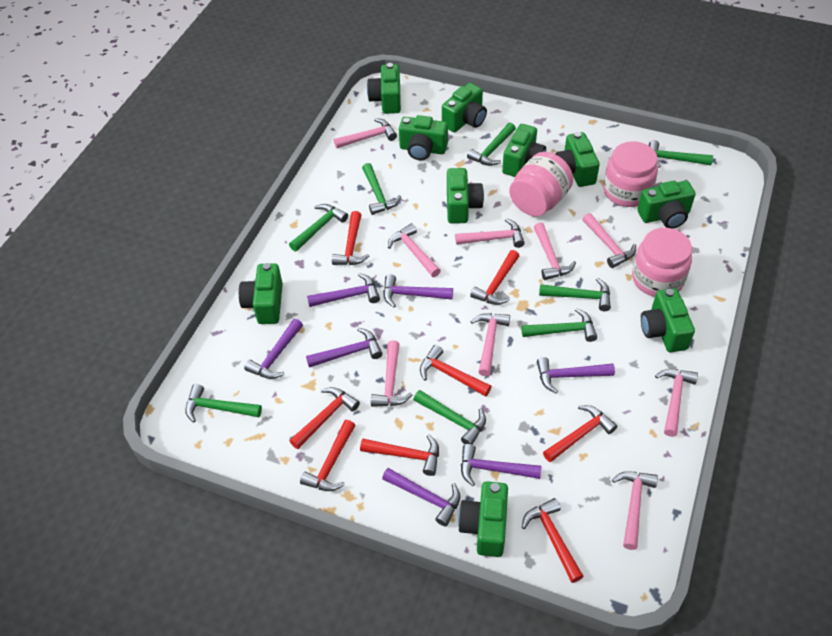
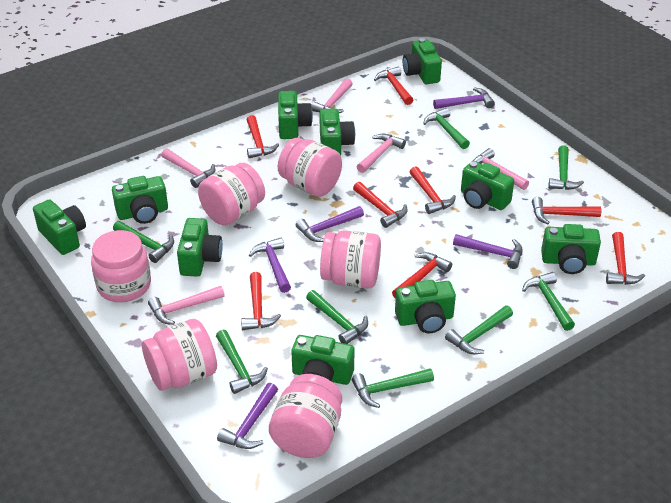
pink hammer: [334,118,397,148] [371,340,412,407] [388,223,441,277] [455,218,525,248] [470,313,510,376] [534,223,576,280] [583,213,636,268] [612,471,658,550] [655,369,698,437] = 9 -> [148,286,225,325] [161,148,215,188] [311,79,352,113] [357,134,406,173] [473,148,529,190] = 5
pink jar: [509,152,573,217] [603,141,658,207] [632,228,692,297] = 3 -> [91,230,151,302] [142,319,217,391] [198,163,265,226] [269,374,342,458] [278,138,342,197] [320,230,381,288] = 6
purple hammer: [244,319,303,379] [306,328,383,368] [307,273,380,307] [382,468,460,526] [383,274,453,307] [461,444,541,486] [537,357,615,394] = 7 -> [217,383,278,449] [249,238,291,293] [296,206,364,242] [433,88,495,109] [453,234,523,269] = 5

